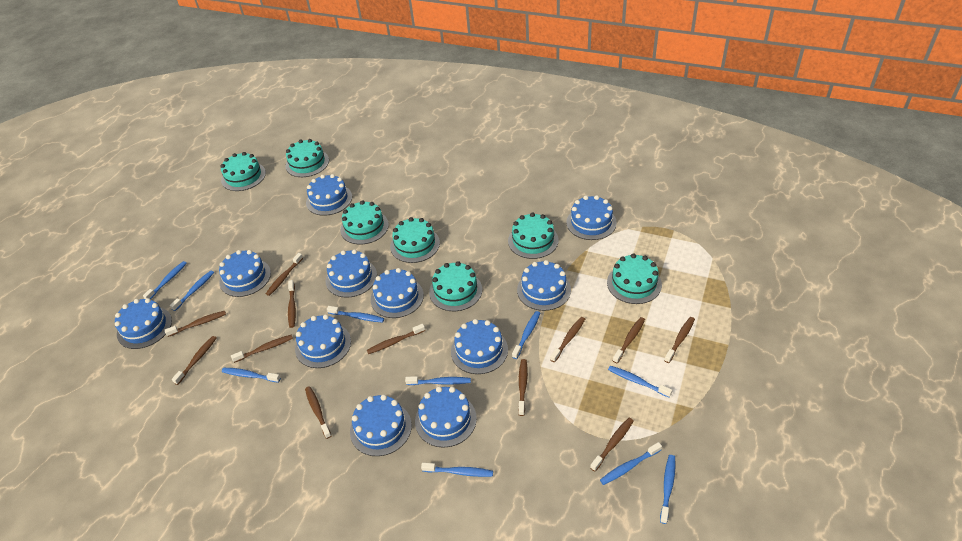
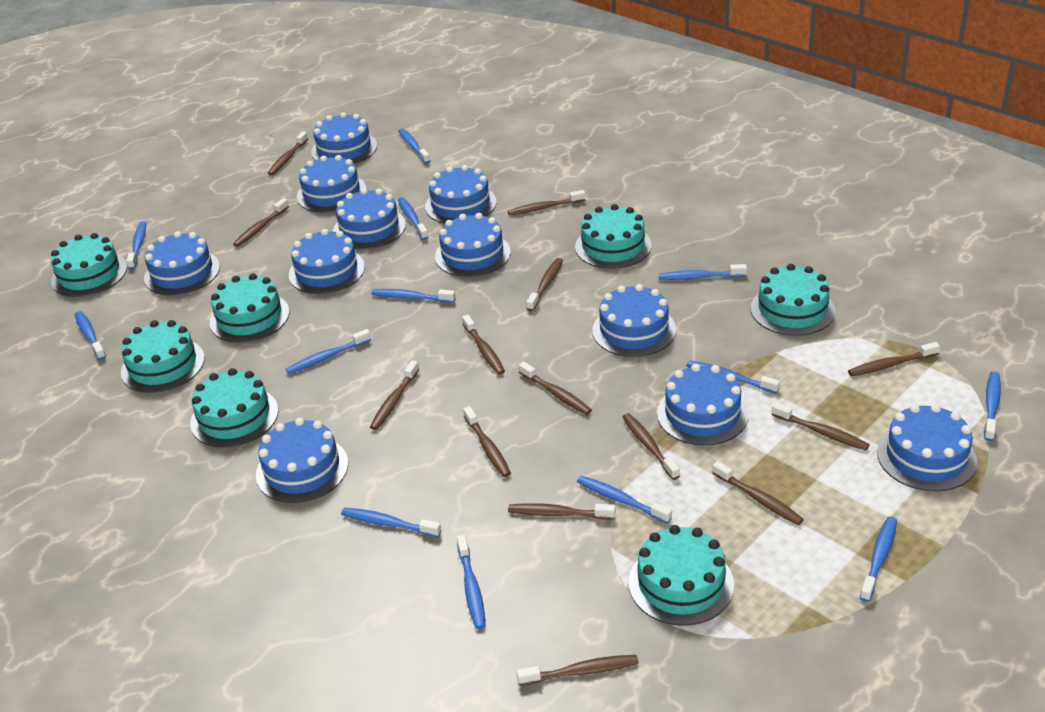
blue toothbrush: [143,261,187,299] [170,270,214,311] [222,368,281,383] [327,306,384,323] [405,376,471,385] [421,463,493,477] [512,311,540,359] [600,442,662,485] [608,366,672,398] [660,455,675,524] = 10 -> [75,311,106,360] [126,221,146,270] [286,329,371,374] [341,508,441,537] [371,289,455,303] [398,128,430,164] [398,197,429,240] [457,535,486,629] [577,476,672,524] [659,264,747,280] [686,361,780,394] [860,517,897,602] [984,371,1001,441] = 13
brown toothbrush: [165,311,226,337] [172,336,216,385] [231,335,293,363] [266,253,303,296] [288,280,296,328] [305,386,331,439] [367,324,425,354] [518,359,528,416] [550,317,585,362] [590,418,634,471] [613,317,645,363] [664,317,695,363] = 12 -> [233,198,289,247] [267,131,308,176] [370,360,419,430] [462,315,505,375] [463,406,511,477] [507,190,585,215] [508,503,616,520] [517,655,639,685] [519,361,592,415] [526,258,563,311] [622,413,680,480] [712,461,804,525] [772,403,870,451] [848,342,940,376] = 14

